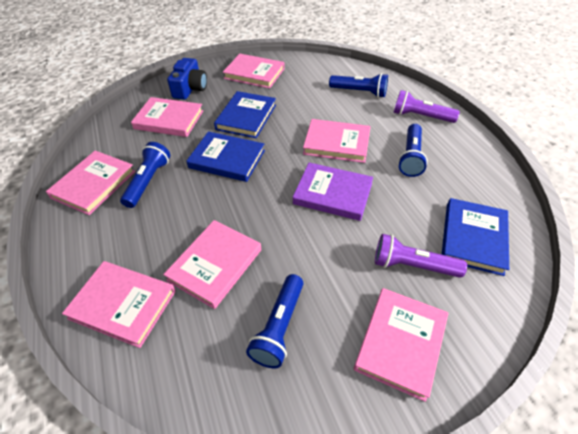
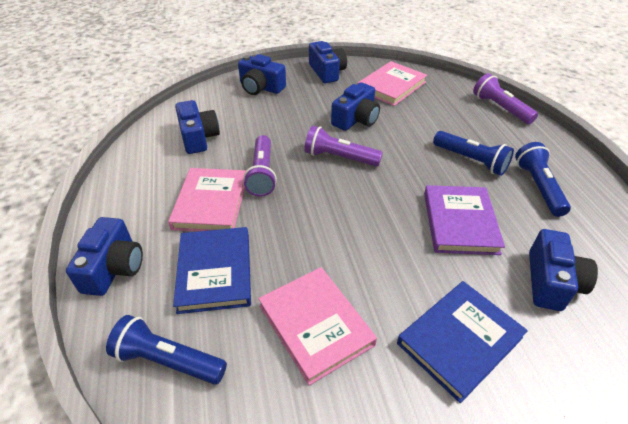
blue book: [187,131,265,182] [214,91,276,138] [442,198,509,276] = 3 -> [173,227,251,314] [397,281,528,403] = 2
blue camera: [167,58,207,100] = 1 -> [66,217,143,296] [175,100,220,154] [238,54,286,95] [309,41,347,83] [331,82,380,131] [529,229,598,311] = 6
blue flashlight: [120,142,170,208] [246,274,303,368] [329,73,388,98] [398,124,428,177] = 4 -> [106,315,227,385] [433,131,514,176] [515,142,571,217] = 3
pink book: [46,151,135,215] [62,261,176,348] [131,97,203,137] [163,220,262,309] [223,54,285,88] [303,119,371,163] [354,288,449,402] = 7 -> [168,168,246,232] [258,267,377,386] [358,61,427,106] = 3
purple flashlight: [375,234,467,278] [393,90,460,123] = 2 -> [243,135,277,197] [304,126,383,166] [473,73,538,124] = 3

